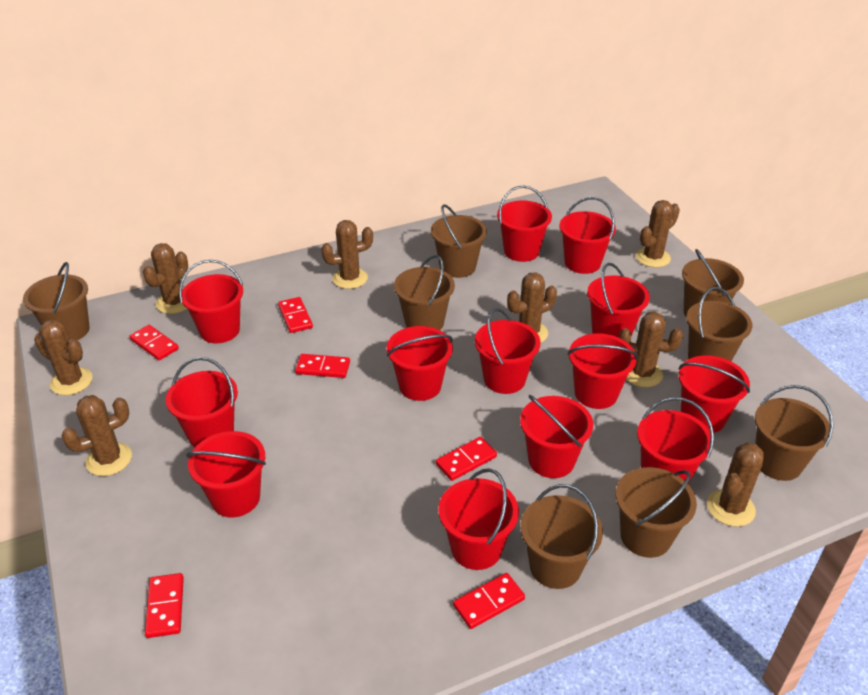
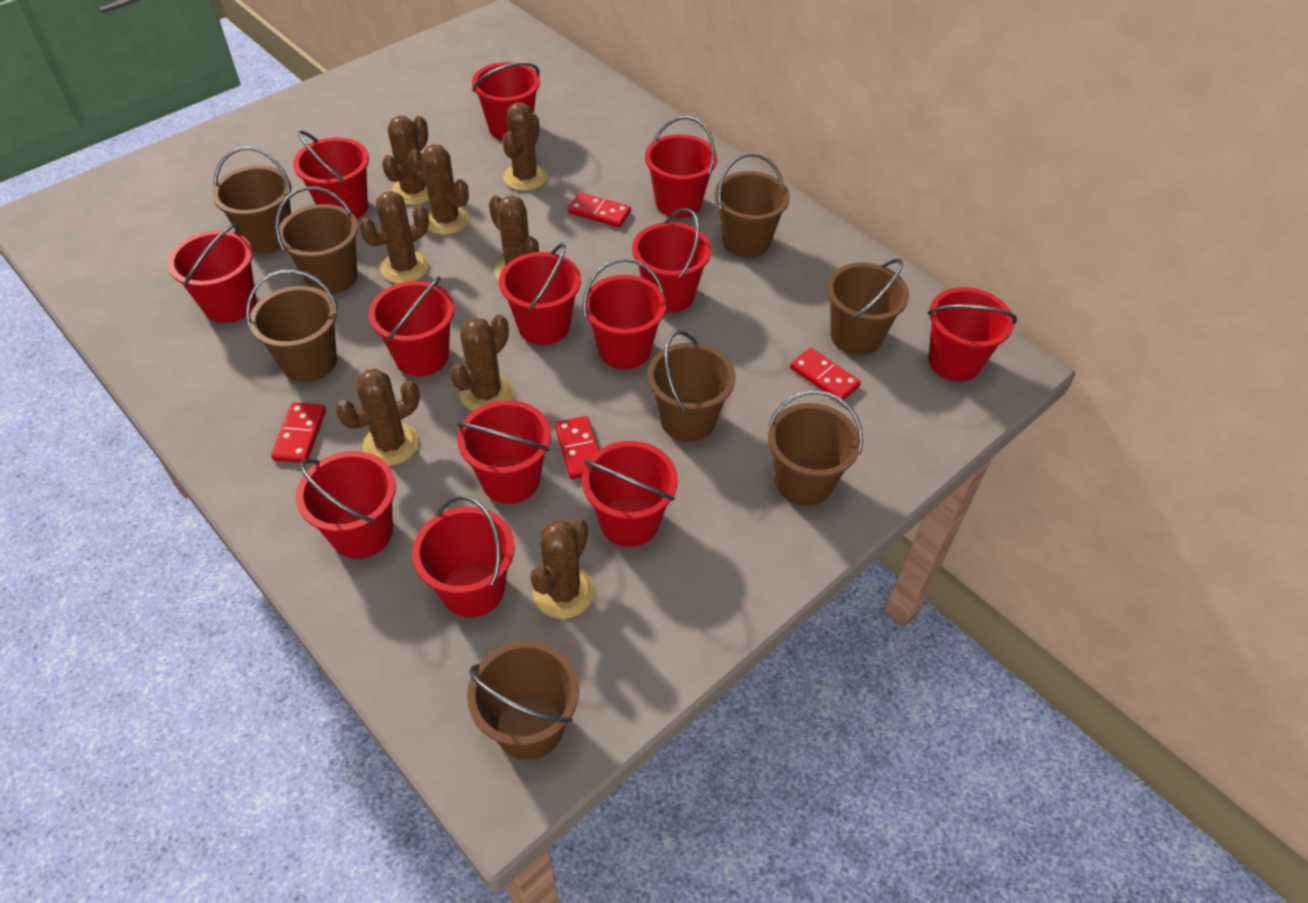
red domino: [129,325,179,360] [145,573,184,638] [278,297,313,333] [295,354,350,378] [436,437,497,481] [453,573,525,629] = 6 -> [271,402,326,463] [555,416,599,479] [568,192,631,228] [790,348,861,402] = 4

